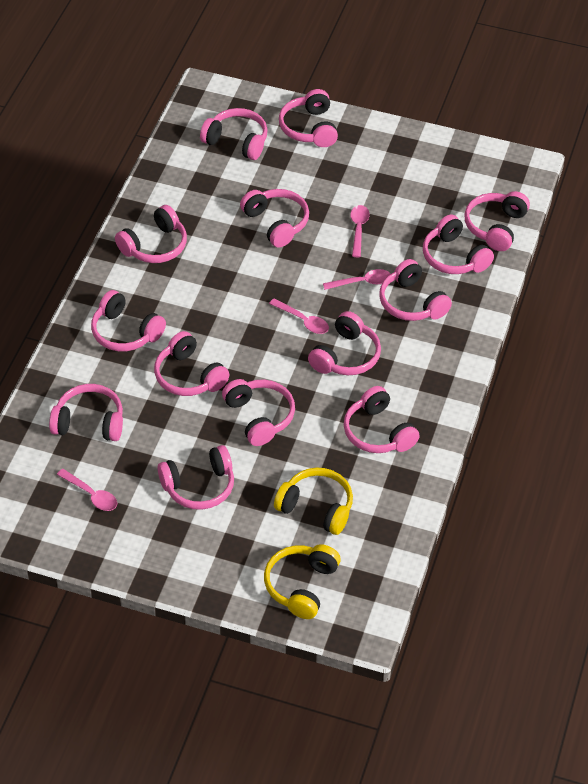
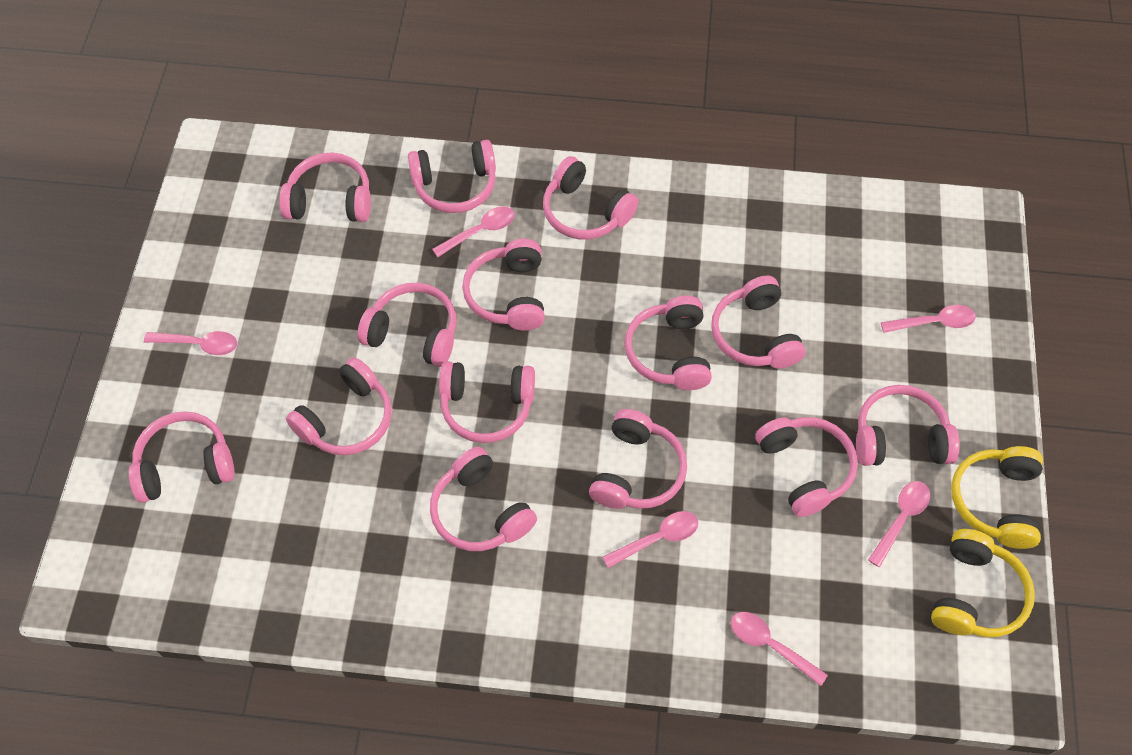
pink spoon: [57,469,117,511] [269,299,329,334] [323,269,391,290] [350,205,370,257] = 4 -> [144,331,237,355] [432,206,515,257] [602,511,698,568] [731,612,828,686] [868,481,931,567] [881,305,976,333] = 6

